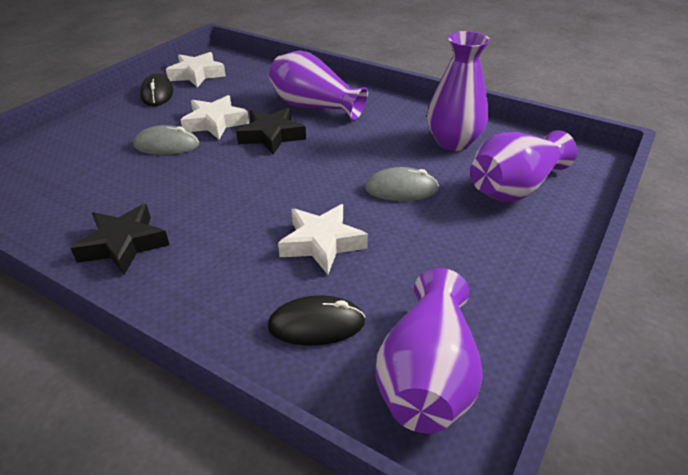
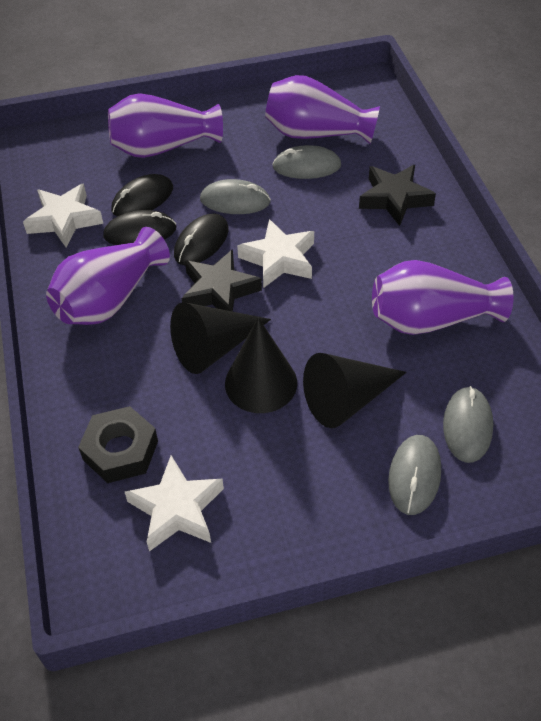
black cone: none = 0 -> [170,302,271,374] [225,317,297,413] [303,353,407,428] = 3
black mouse: [140,74,174,106] [268,295,365,346] = 2 -> [103,210,176,245] [111,174,173,216] [174,214,229,265] = 3
black nut: none = 0 -> [78,406,158,483] = 1
grey mouse: [134,125,199,155] [365,167,439,201] = 2 -> [200,179,271,214] [272,145,341,179] [388,435,441,515] [443,386,493,463] = 4

